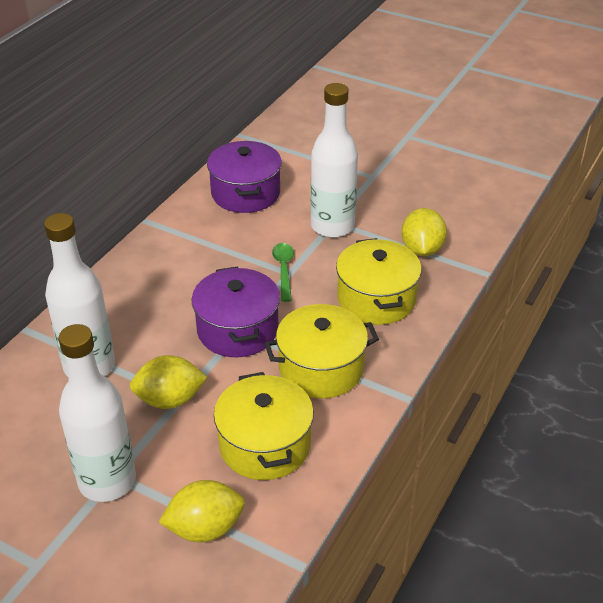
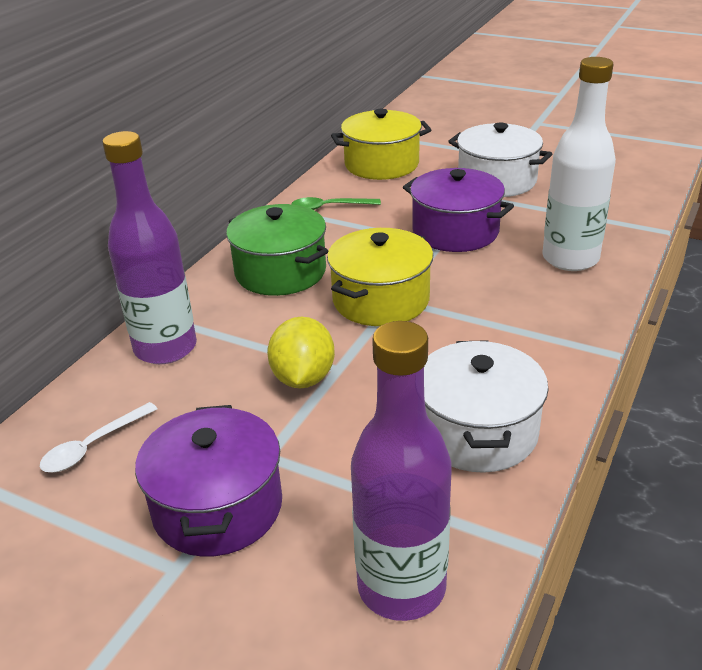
green pot: none = 0 -> [226,204,328,296] = 1
purple bottle: none = 0 -> [102,131,197,364] [351,321,452,621] = 2
white bottle: [44,213,115,376] [58,324,136,502] [310,83,358,238] = 3 -> [543,57,616,271] = 1
white pot: none = 0 -> [424,340,549,473] [448,122,552,197] = 2
white spoon: none = 0 -> [40,402,157,473] = 1
yellow lemon: [130,355,207,409] [159,480,245,542] [401,208,447,256] = 3 -> [267,317,335,388] = 1
yellow pot: [214,372,314,480] [264,304,379,399] [336,238,422,325] = 3 -> [327,228,433,326] [331,109,431,180] = 2

